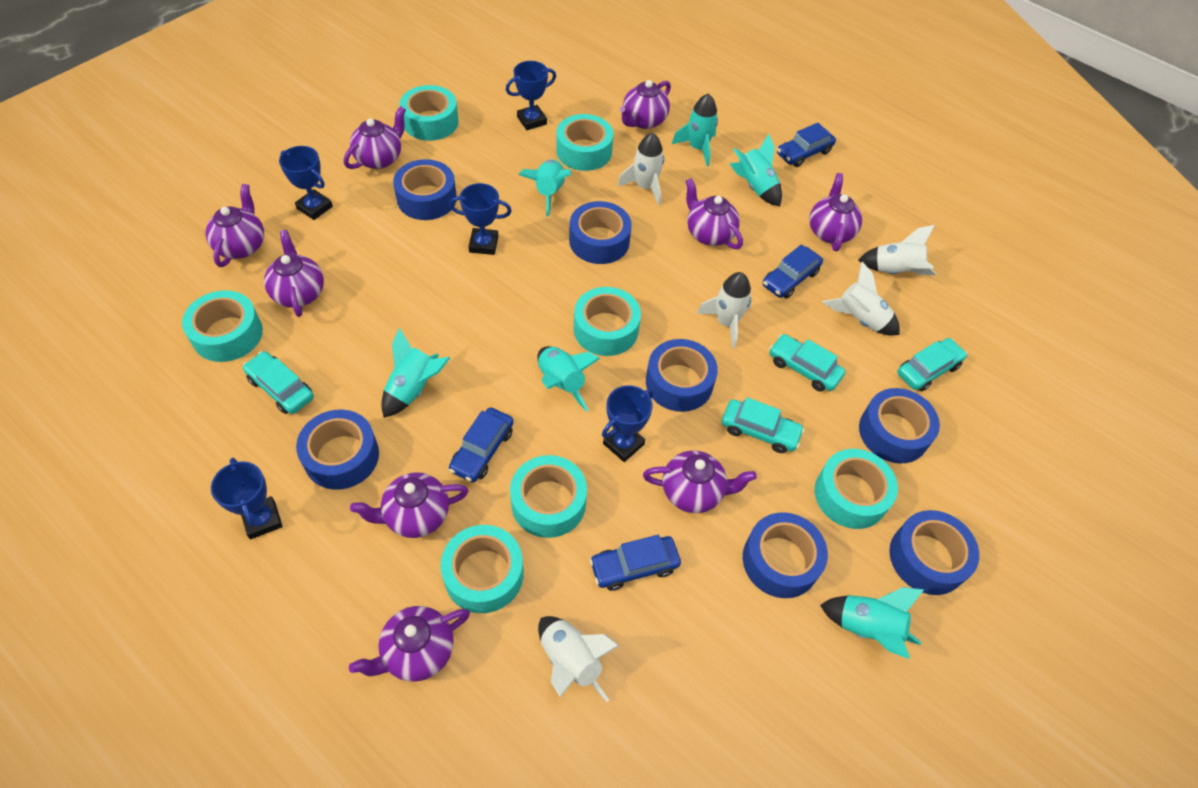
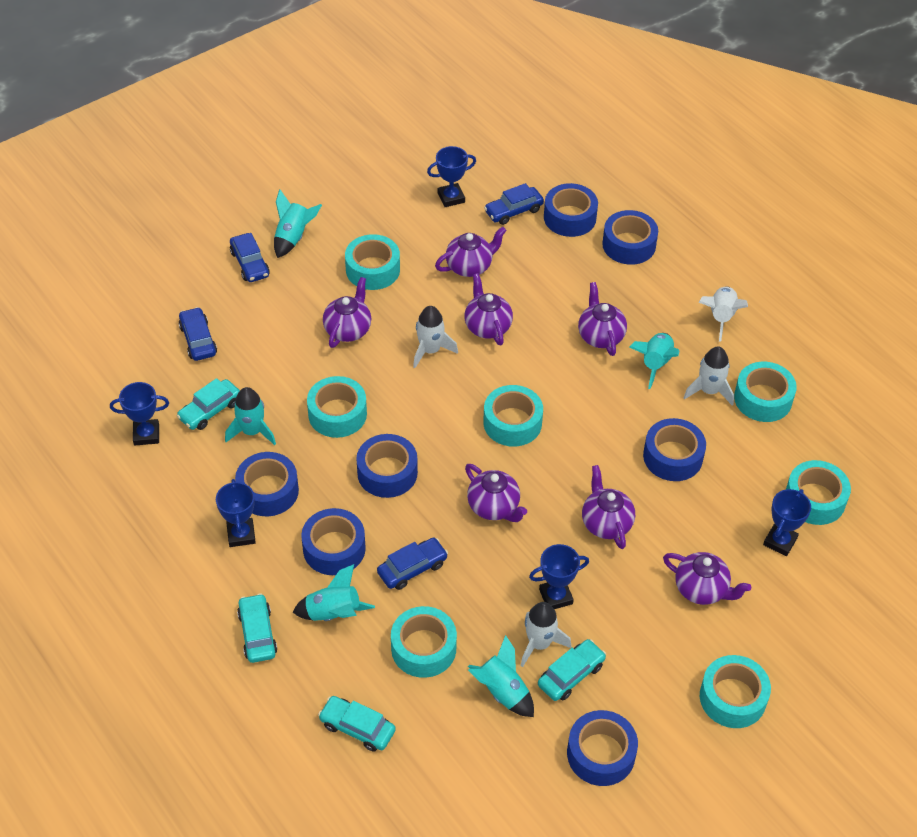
purple teapot: [205,184,264,267] [264,230,324,317] [344,106,406,169] [349,606,470,682] [350,472,468,538] [620,80,671,129] [643,451,757,513] [686,178,743,249] [809,173,862,251] = 9 -> [323,277,371,348] [435,226,506,277] [464,273,513,345] [465,464,527,522] [578,282,627,356] [582,465,635,549] [663,552,751,605] = 7
turquoise rocket: [381,328,450,418] [519,159,571,217] [537,346,600,412] [672,94,718,167] [730,134,782,206] [820,587,925,659] = 6 -> [225,387,276,445] [274,189,322,258] [293,564,375,621] [468,635,534,717] [629,333,679,389] = 5
white rocket: [538,616,620,702] [617,133,664,205] [697,272,752,348] [822,262,900,336] [858,225,936,275] = 5 -> [413,306,458,368] [521,602,571,667] [684,346,734,406] [699,287,748,342] = 4

